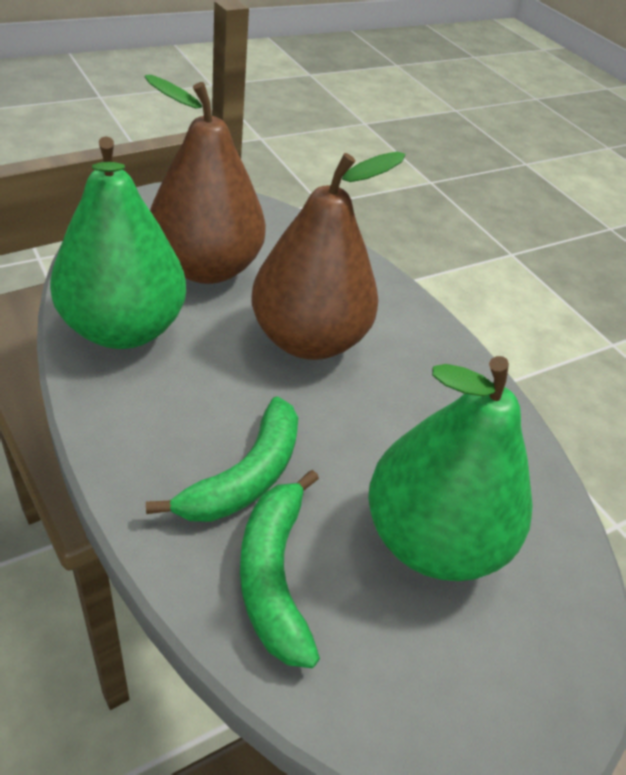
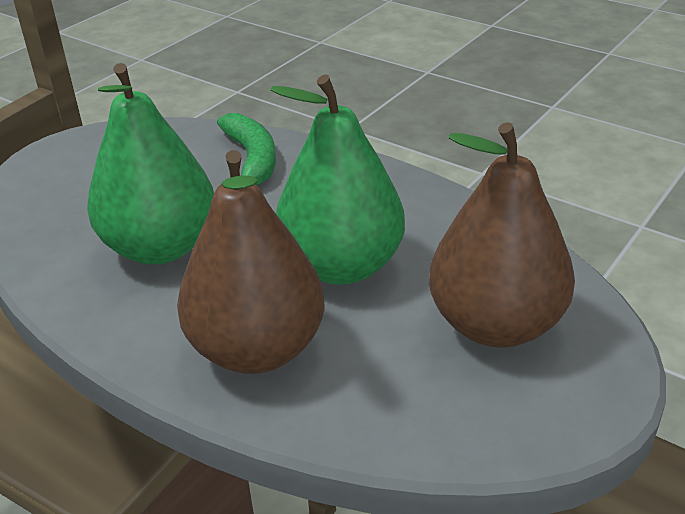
green banana: [146,396,298,522] [240,470,320,668] = 2 -> [217,113,276,185] = 1

